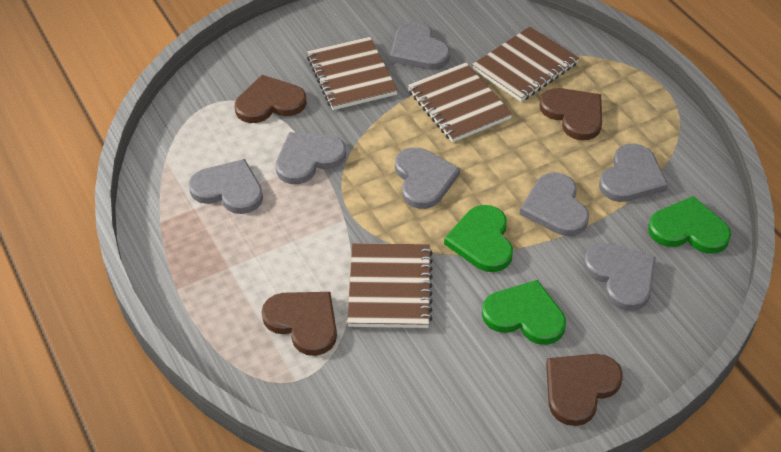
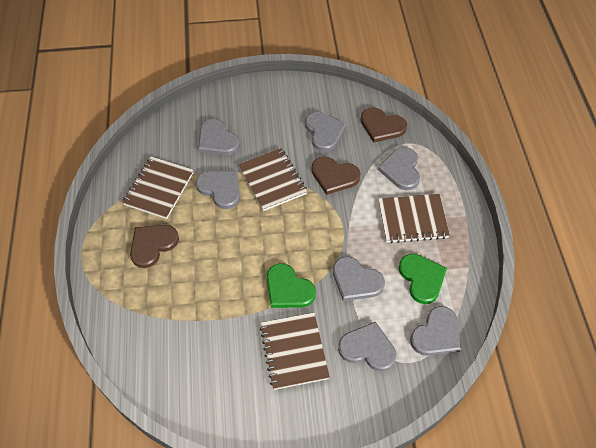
brown heart: [235,75,307,123] [262,292,337,356] [539,88,602,140] [546,354,623,426] = 4 -> [130,225,179,268] [311,157,361,195] [361,107,407,143] = 3
green heart: [444,205,513,272] [482,280,566,345] [648,196,731,254] = 3 -> [267,263,316,308] [399,254,447,304] = 2

